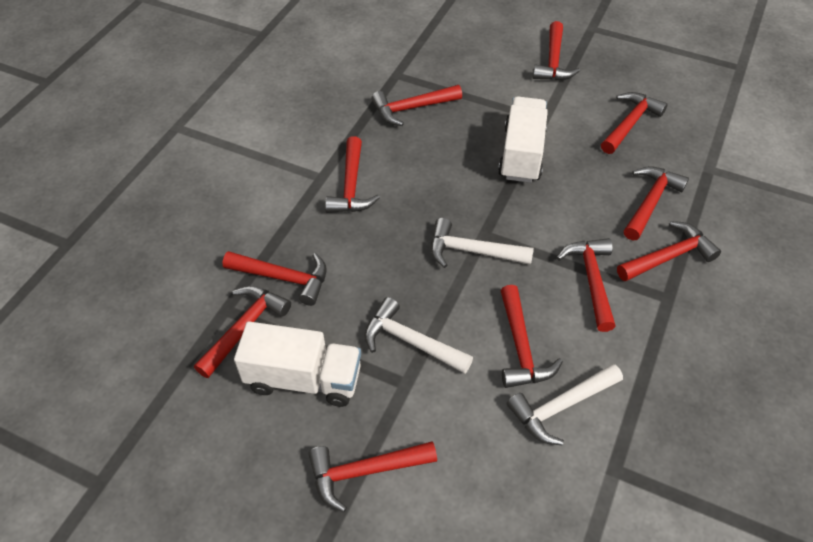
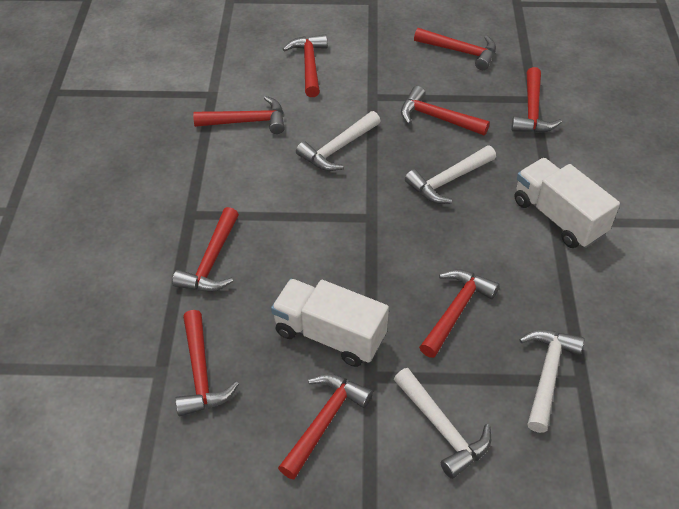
red hammer: [194,286,291,378] [223,251,327,306] [308,441,437,512] [325,136,380,213] [371,85,462,126] [500,285,563,388] [533,21,580,81] [556,238,616,332] [601,92,668,154] [617,221,721,282] [624,166,689,240] = 11 -> [172,207,239,292] [175,310,239,416] [193,96,285,134] [278,374,373,480] [283,34,327,97] [401,86,490,135] [414,28,496,70] [419,269,500,358] [511,67,562,133] = 9
white hammer: [364,297,473,374] [431,218,534,268] [507,364,623,445] = 3 -> [296,111,381,171] [394,368,491,479] [405,146,496,204] [519,330,585,433] = 4

